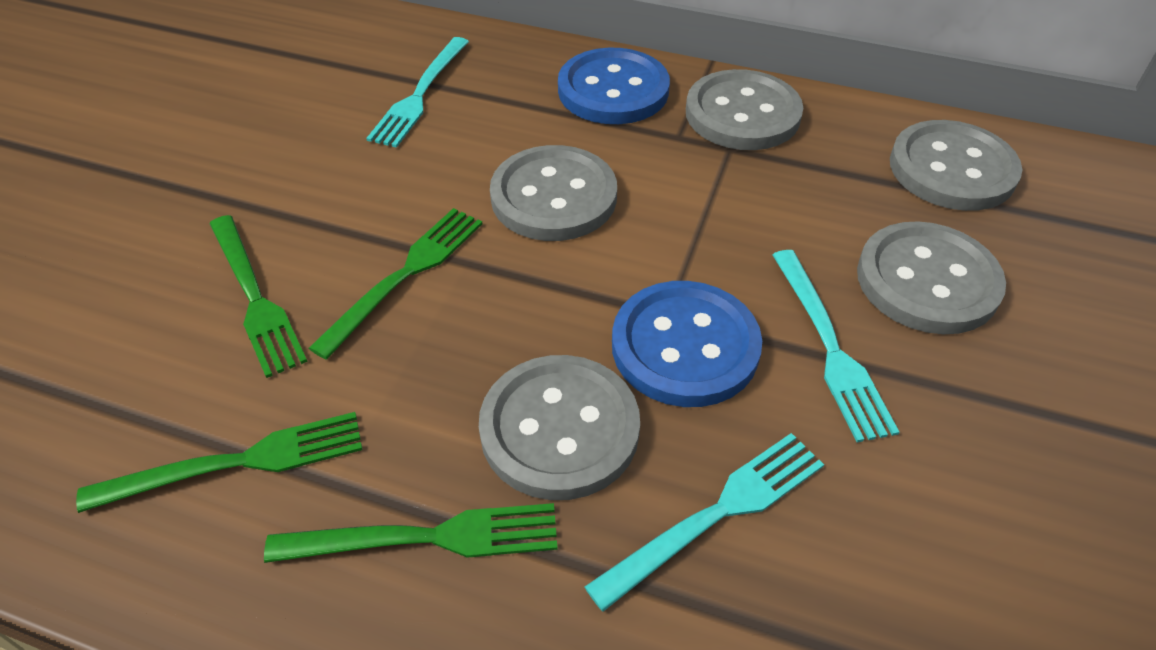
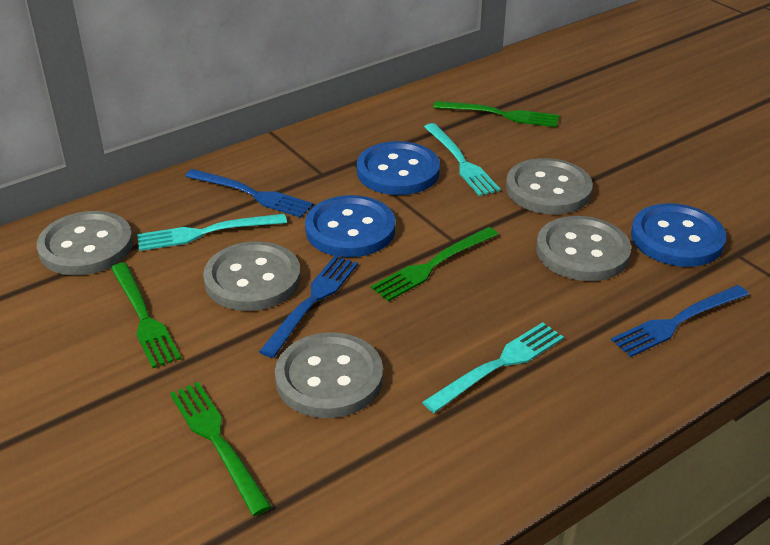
blue button: [558,48,670,124] [612,281,762,407] = 2 -> [305,195,395,257] [357,141,440,195] [631,203,726,267] = 3
blue fork: none = 0 -> [185,169,313,218] [259,256,358,358] [611,285,749,357] = 3

